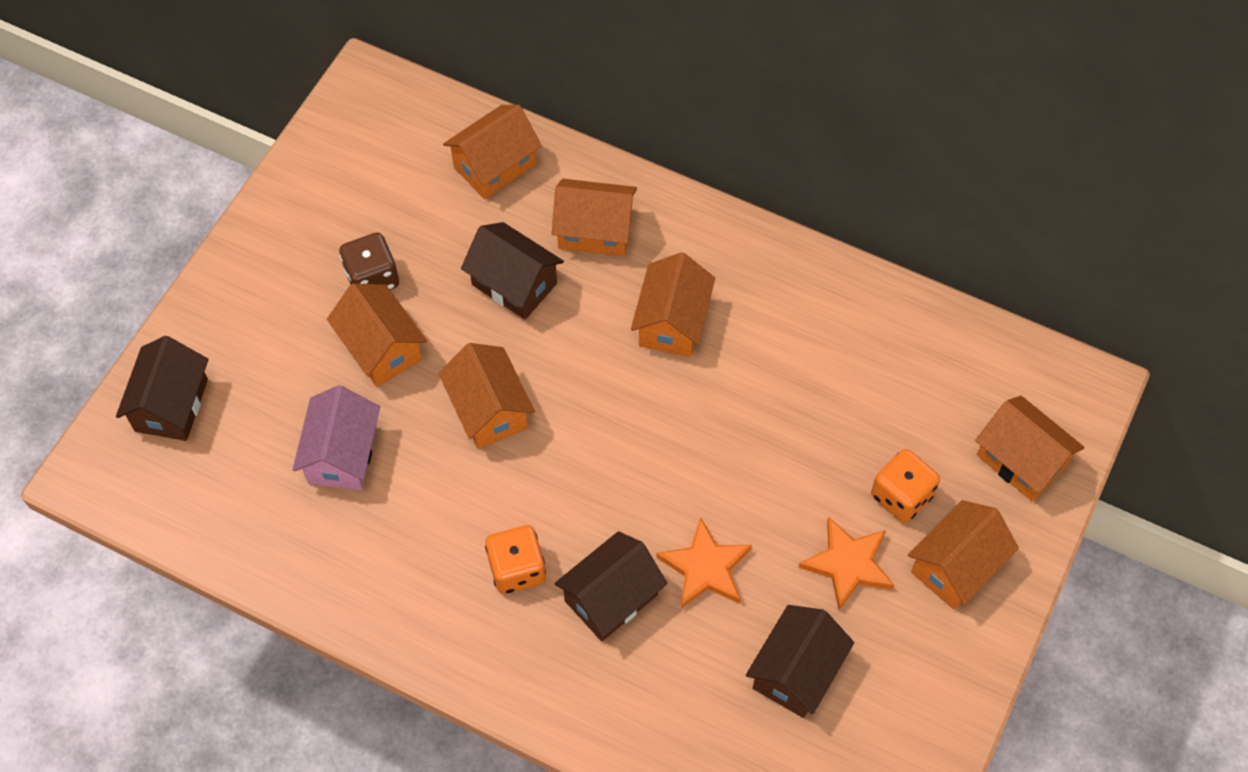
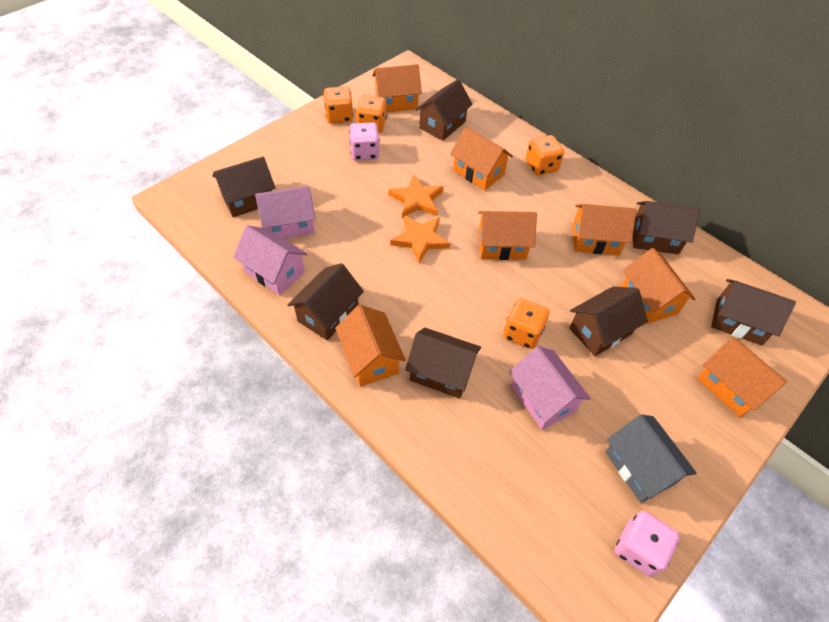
brown dice: [339,232,399,290] = 1 -> none = 0
brown house: [116,336,209,441] [461,222,564,320] [554,531,668,641] [746,605,854,718] = 4 -> [213,157,275,217] [288,263,364,340] [405,328,481,399] [415,79,473,141] [569,287,648,356] [633,201,700,255] [711,279,796,345] = 7
grey house: none = 0 -> [605,415,697,503] = 1
orange dice: [485,525,546,594] [871,449,940,523] = 2 -> [323,87,353,124] [356,95,387,133] [503,298,549,349] [525,135,564,176] = 4
pink dice: none = 0 -> [349,122,380,161] [615,511,680,577] = 2
pink house: [293,385,380,490] = 1 -> [233,225,308,295] [255,186,316,239] [509,346,591,430] = 3

